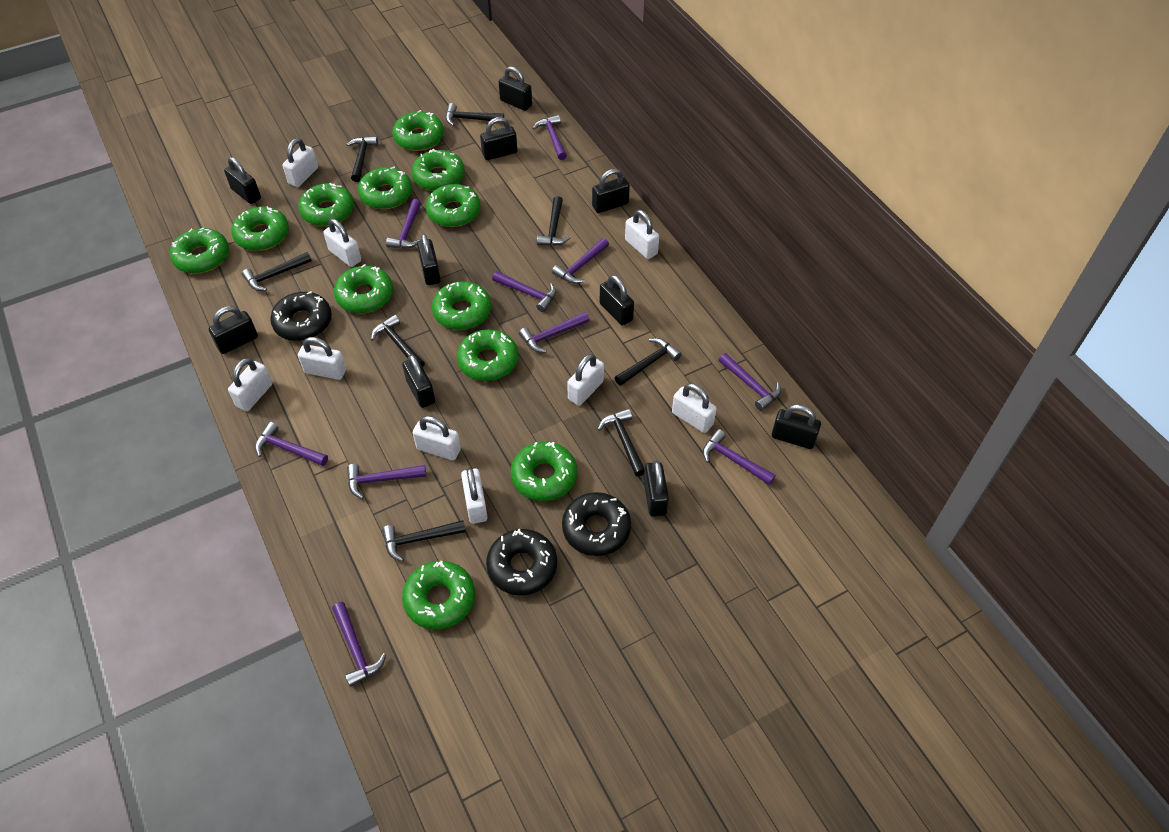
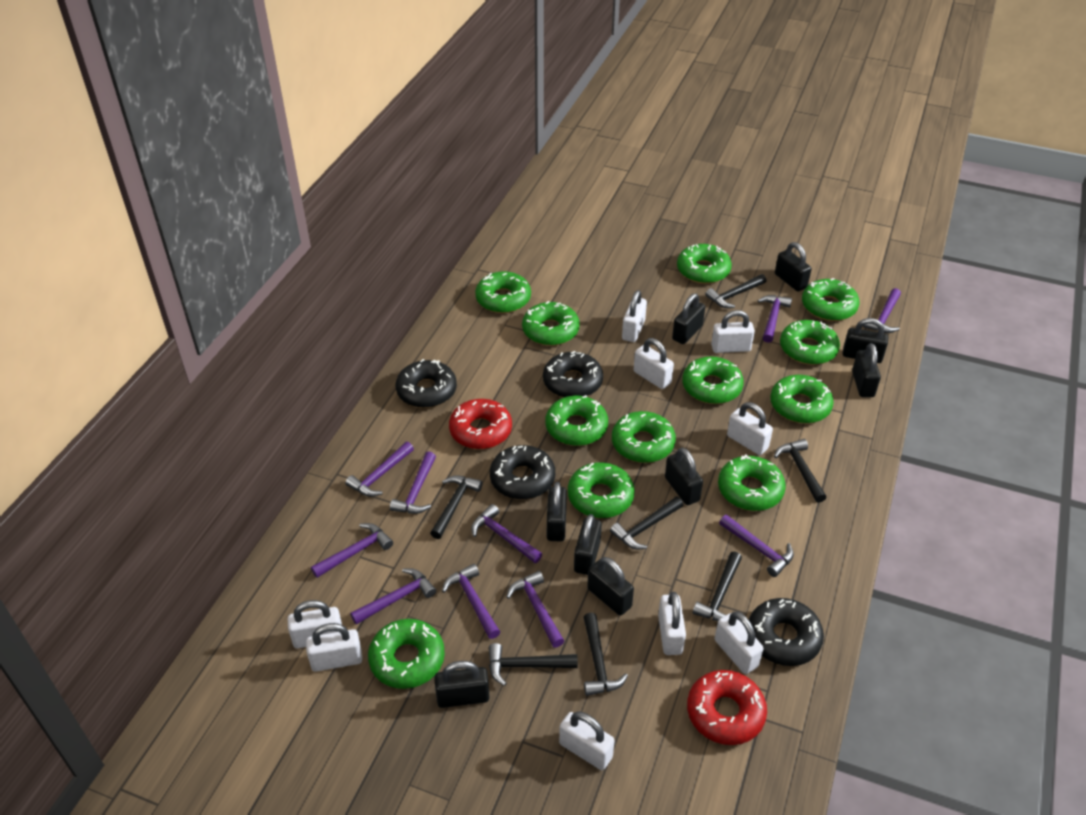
black donut: [270,291,332,341] [486,529,557,595] [562,492,631,556] = 3 -> [396,359,457,408] [490,445,555,500] [543,351,603,397] [749,598,824,666] = 4
black hammer: [242,252,312,291] [346,137,378,182] [371,315,425,367] [382,520,466,562] [446,103,504,126] [537,196,570,246] [598,408,645,477] [615,338,682,386] = 8 -> [430,475,483,539] [489,643,578,686] [583,613,628,696] [610,496,683,549] [693,552,742,621] [705,274,766,308] [774,439,827,503] = 7
black padlock: [209,306,258,354] [224,157,261,204] [402,354,435,408] [417,234,441,285] [480,117,517,160] [499,66,532,111] [592,169,630,213] [600,275,634,326] [644,461,669,517] [772,404,821,449] = 10 -> [434,661,490,708] [547,482,567,541] [574,514,602,575] [587,557,634,616] [665,448,703,505] [672,293,705,344] [775,242,812,292] [843,318,888,363] [852,343,881,397] = 9
red donut: none = 0 -> [449,399,512,449] [687,670,767,745] = 2

